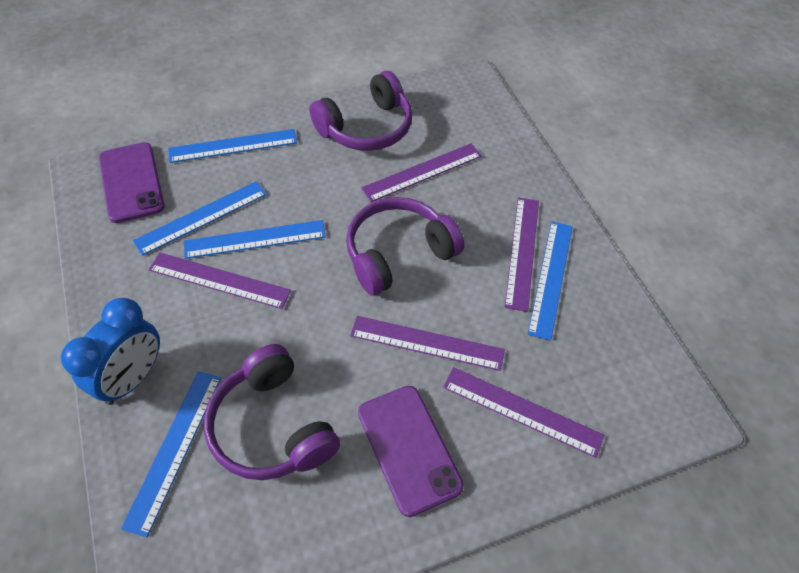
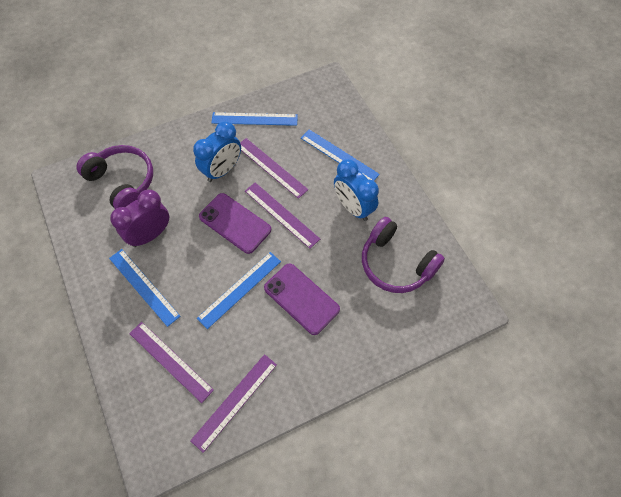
blue clock: [61,298,160,405] = 1 -> [193,121,241,182] [334,159,379,221] = 2
blue ruler: [121,371,221,537] [133,181,267,256] [168,129,297,163] [184,220,326,259] [528,221,573,341] = 5 -> [109,249,180,327] [197,252,281,329] [211,112,298,126] [301,129,380,181] = 4
purple clock: none = 0 -> [110,189,169,247] = 1
purple headphones: [204,344,340,480] [309,71,412,151] [346,197,464,296] = 3 -> [76,145,153,209] [362,217,445,293] = 2
purple ruler: [149,253,291,309] [350,316,505,371] [361,143,482,202] [443,367,604,458] [505,197,539,312] = 5 -> [129,322,214,403] [190,354,277,453] [240,138,308,199] [245,182,320,249] = 4

